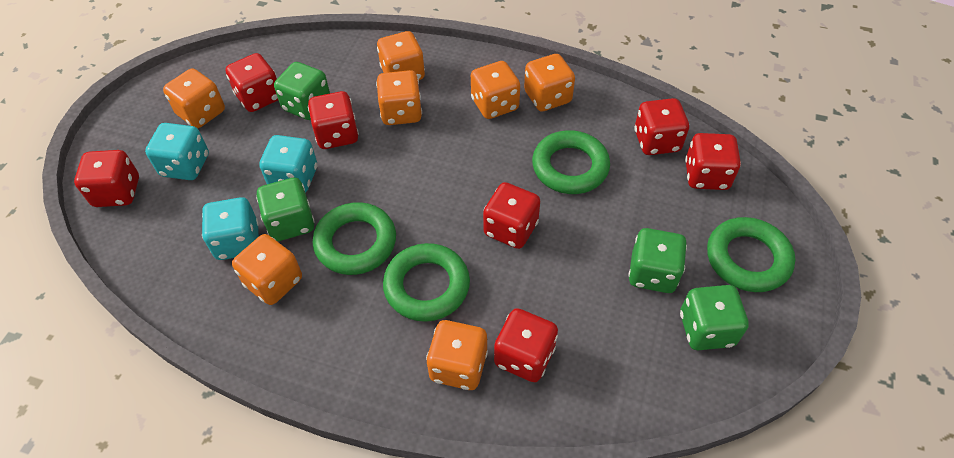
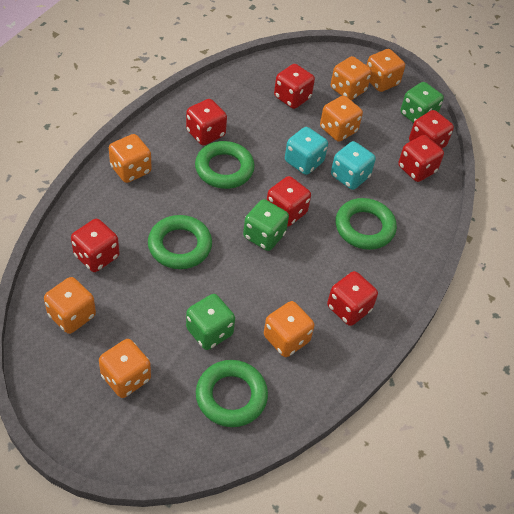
green dice: [256,177,315,241] [274,62,330,120] [628,228,687,293] [680,285,749,350] = 4 -> [186,294,235,350] [243,199,289,251] [401,82,444,123] = 3
turquoise dice: [145,123,209,180] [202,197,259,260] [259,135,317,193] = 3 -> [285,127,328,175] [331,141,376,190] = 2

